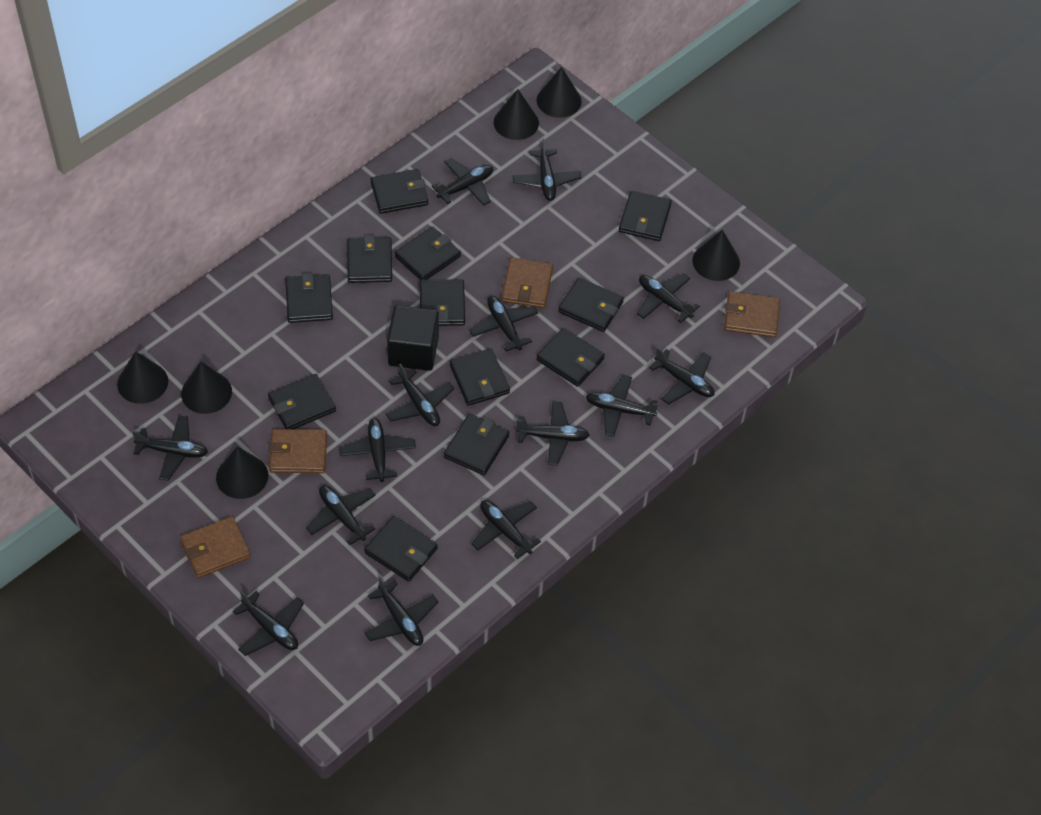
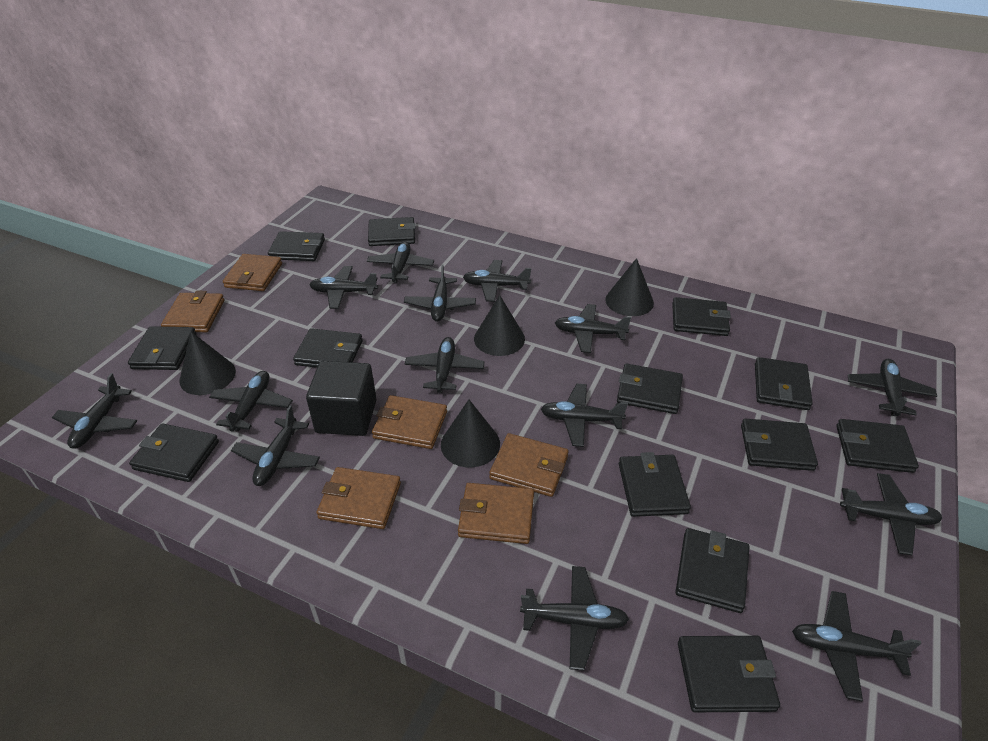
black cone: [117,351,168,404] [181,362,232,414] [216,446,268,499] [494,89,539,140] [537,67,582,118] [692,229,740,281] = 6 -> [180,332,236,395] [441,400,500,467] [474,295,525,356] [605,258,654,316] = 4
black wallet: [268,374,336,429] [285,273,333,323] [348,235,392,283] [364,516,438,582] [371,169,428,214] [395,227,461,280] [420,279,465,326] [444,413,509,475] [450,348,510,406] [536,328,605,387] [558,277,624,332] [619,191,672,241] = 12 -> [128,326,196,370] [129,423,219,482] [268,231,325,261] [293,328,363,368] [368,217,416,246] [617,364,683,414] [619,452,691,517] [672,297,731,336] [676,528,749,613] [678,636,780,712] [741,419,818,471] [755,357,813,410] [836,419,919,473] = 13
brown wallet: [180,516,251,578] [268,429,327,473] [501,257,553,308] [724,291,780,337] = 4 -> [161,291,224,332] [223,254,282,291] [316,467,401,529] [372,395,447,449] [458,483,534,544] [489,433,569,497] = 6

